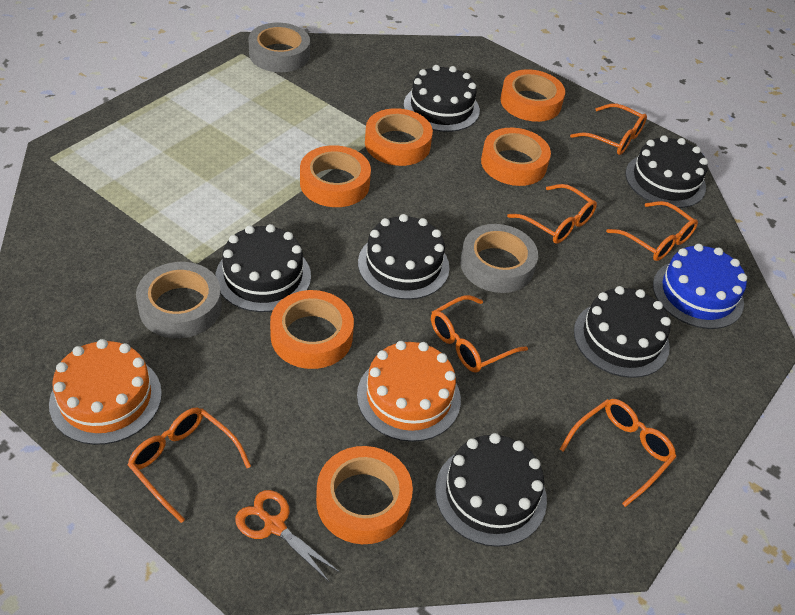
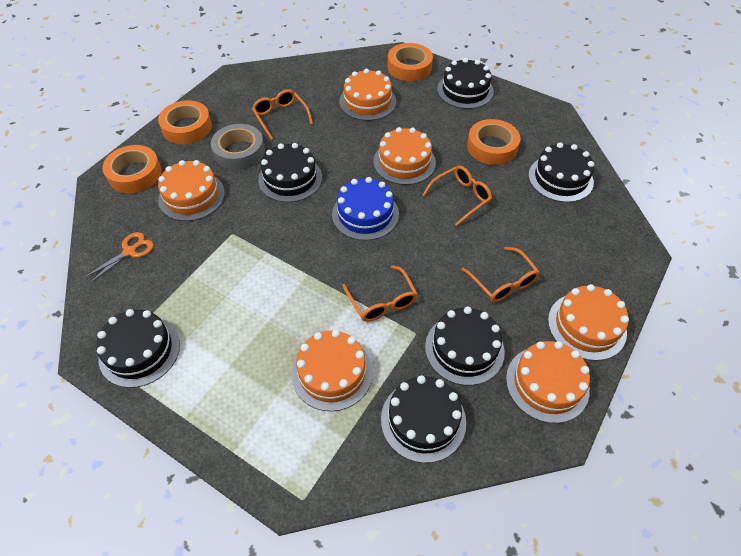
grey tape: [136,262,222,338] [248,23,310,72] [460,224,538,293] = 3 -> [211,124,265,170] = 1
orange cake: [49,339,162,445] [357,341,461,442] = 2 -> [158,160,225,221] [292,330,373,411] [339,69,396,121] [373,127,436,185] [506,341,590,423] [548,284,629,361] = 6
orange glasses: [127,407,251,523] [431,295,528,373] [507,184,597,244] [560,399,676,507] [570,104,647,155] [606,201,698,261] = 6 -> [252,89,313,140] [342,265,418,322] [423,165,492,226] [461,247,540,302] = 4
orange tape: [270,290,354,369] [300,145,371,207] [316,446,413,544] [365,108,433,166] [481,128,551,186] [500,69,565,122] = 6 -> [102,145,162,193] [158,100,212,144] [387,43,433,81] [467,119,520,165] = 4

